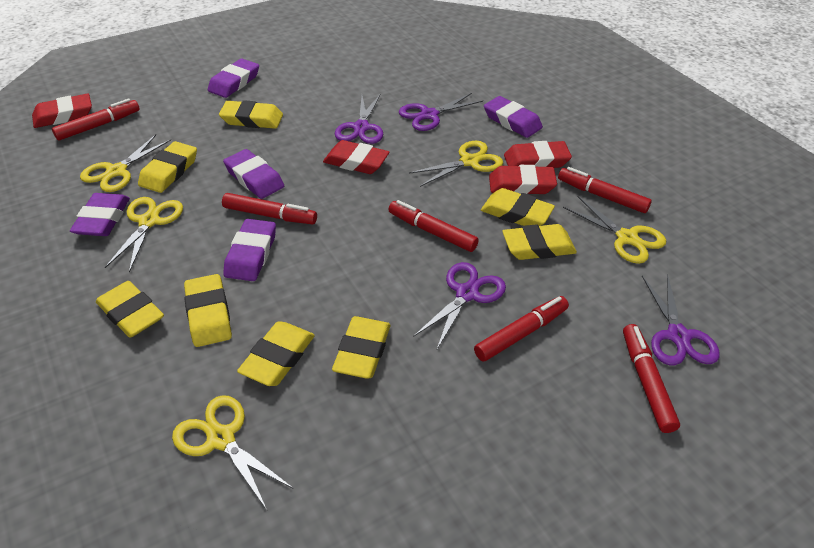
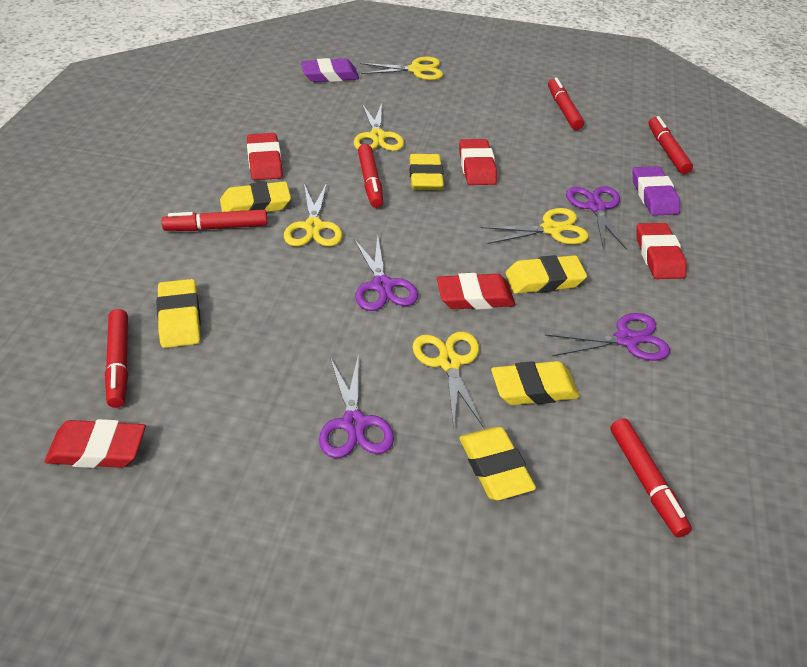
purple eraser: [70,193,130,236] [208,59,259,98] [223,149,284,199] [223,219,276,281] [484,96,543,138] = 5 -> [301,58,359,82] [633,166,680,216] = 2
red eraser: [32,94,92,128] [323,140,389,174] [489,165,557,194] [504,141,572,168] = 4 -> [45,419,146,468] [247,133,283,180] [437,273,515,310] [459,139,497,185] [636,223,687,279] = 5
yellow eraser: [96,281,164,337] [138,141,197,193] [184,274,232,347] [219,100,283,129] [237,321,315,386] [332,316,391,379] [481,188,555,226] [502,224,577,260] = 8 -> [157,279,201,348] [220,181,291,212] [409,154,444,190] [459,427,536,500] [491,361,580,405] [505,255,587,294] = 6

